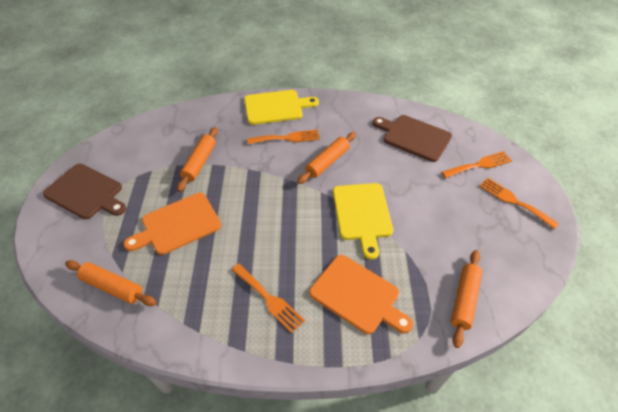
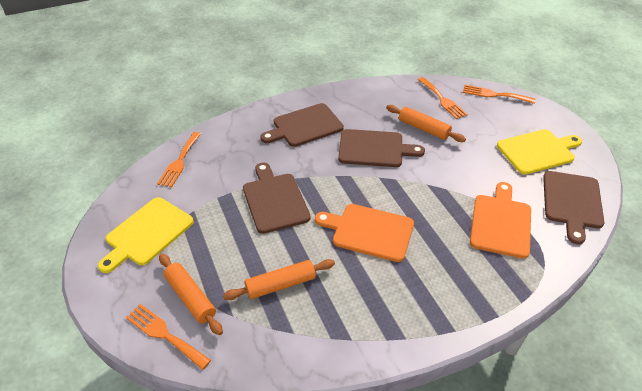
brown cutting board: [43,164,126,219] [373,115,452,162] = 2 -> [243,163,311,234] [260,103,344,147] [338,129,425,167] [543,171,604,244] = 4
orange rolling pin: [65,260,157,306] [177,127,218,192] [297,132,356,184] [451,250,482,348] = 4 -> [159,254,223,335] [223,259,335,300] [386,105,466,142] = 3

